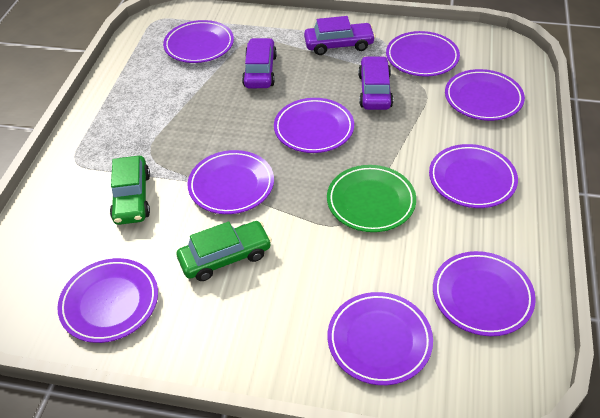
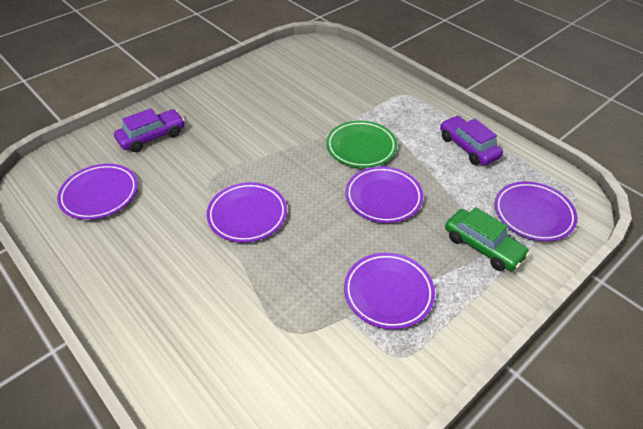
green car: [110,156,150,225] [177,221,272,281] = 2 -> [445,207,530,271] = 1
purple car: [242,38,277,88] [304,16,376,55] [358,56,393,110] = 3 -> [114,108,185,152] [440,116,503,165] = 2
purple plate: [57,258,158,343] [163,20,234,63] [188,150,274,214] [274,98,354,153] [328,292,433,385] [386,31,460,77] [429,144,518,208] [433,251,536,336] [445,69,525,121] = 9 -> [57,164,138,220] [207,182,287,243] [344,253,435,329] [345,166,423,223] [495,182,578,241] = 5

